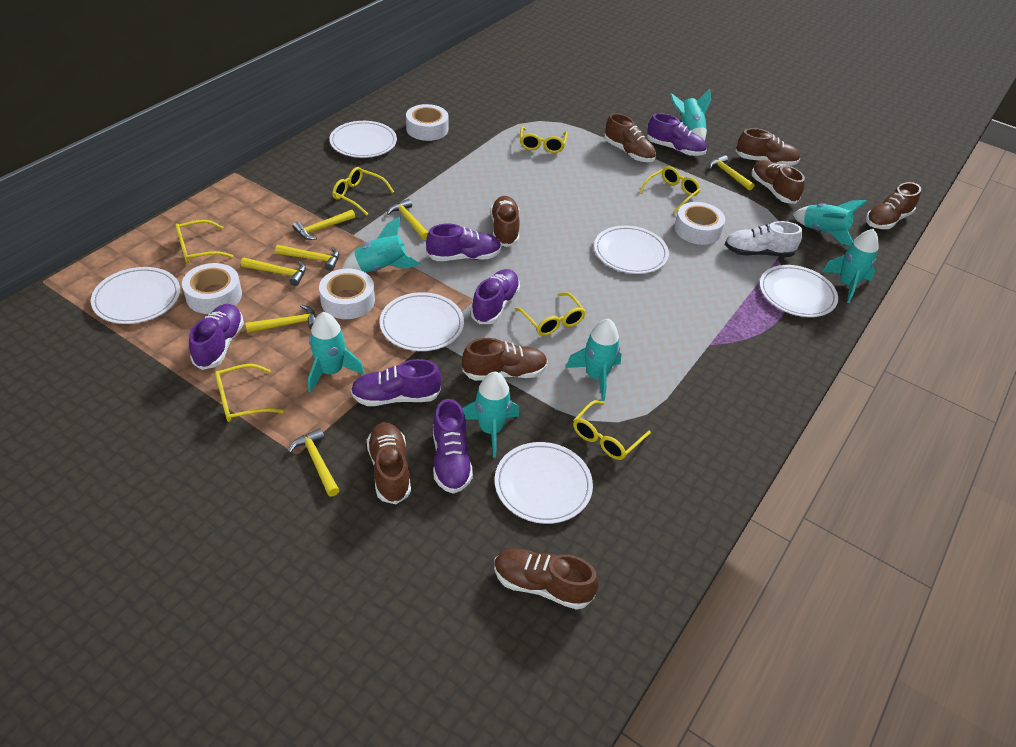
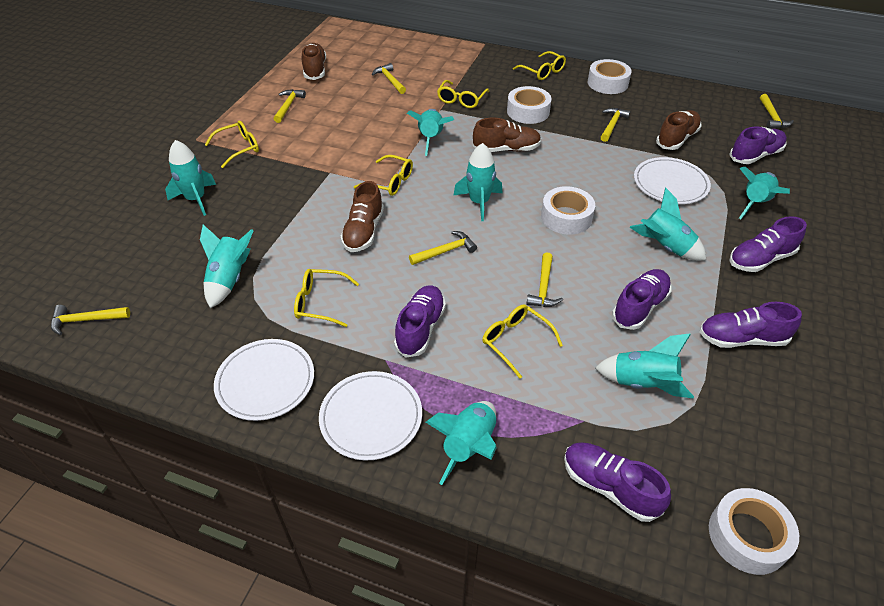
brown shoe: [367,422,411,504] [462,338,548,381] [490,196,520,247] [494,549,598,610] [604,113,656,162] [736,128,800,166] [752,160,805,204] [866,182,921,229] = 8 -> [302,43,326,80] [341,181,384,252] [473,118,541,152] [656,110,701,150] = 4
turquoise rocket: [308,312,364,392] [342,217,420,273] [462,372,519,458] [566,318,621,401] [670,88,711,141] [792,200,867,246] [822,229,878,303] = 7 -> [165,140,216,216] [200,225,254,308] [407,109,454,156] [426,401,497,485] [453,143,502,221] [595,333,694,399] [629,188,706,261] [739,167,790,219] = 8
white plate: [91,267,180,324] [329,121,397,158] [380,292,464,351] [495,442,593,524] [594,225,669,274] [760,265,838,317] = 6 -> [214,339,314,421] [319,371,422,460] [634,157,711,204] = 3
white shoe: [725,221,802,257] = 1 -> none = 0
yellow glasses: [175,220,233,263] [215,364,283,422] [333,167,394,215] [515,292,586,336] [520,126,568,153] [573,400,651,460] [639,166,701,213] = 7 -> [205,121,259,168] [294,269,359,327] [354,155,413,196] [437,80,489,108] [482,304,563,379] [513,51,566,80] = 6

